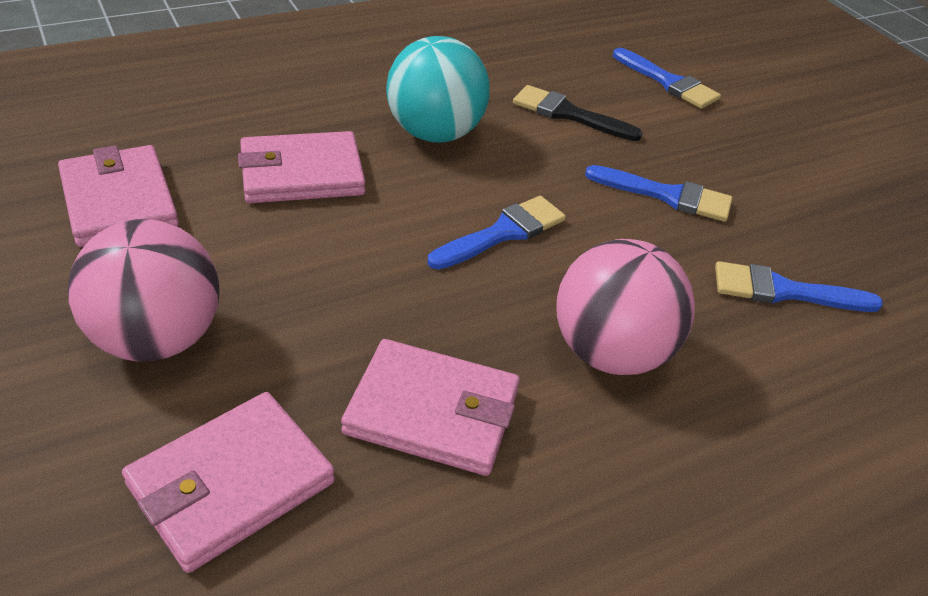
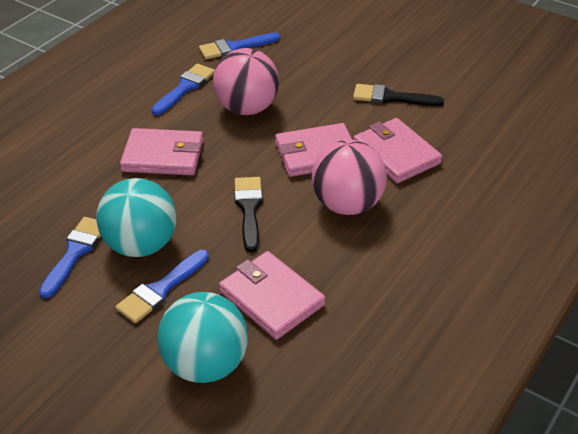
black brush: [513,85,643,141] = 1 -> [234,177,263,252] [353,84,444,106] = 2
turquoise ball: [386,36,490,143] = 1 -> [96,178,176,257] [157,292,248,383] = 2

